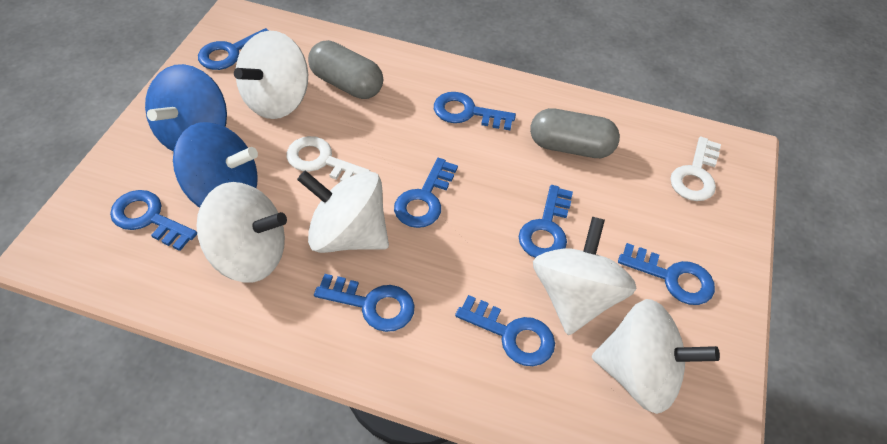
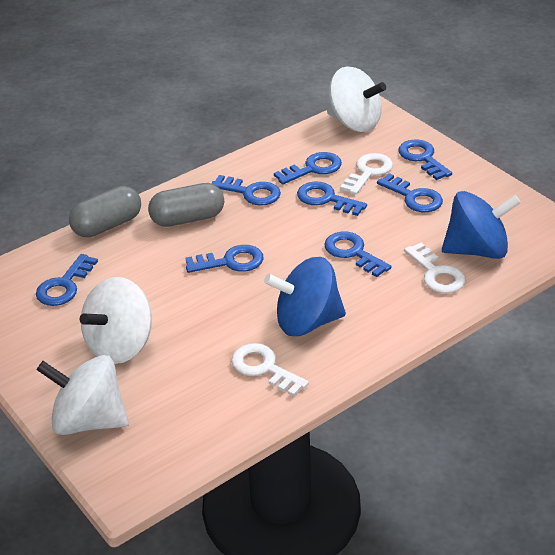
white key: [287,136,370,182] [670,137,721,201] = 2 -> [231,343,309,397] [340,153,393,195] [404,243,465,294] = 3
white spinning top: [197,182,287,283] [234,31,308,119] [297,170,389,253] [533,217,637,335] [592,299,720,414] = 5 -> [36,355,129,435] [80,277,152,364] [327,66,386,132] = 3

